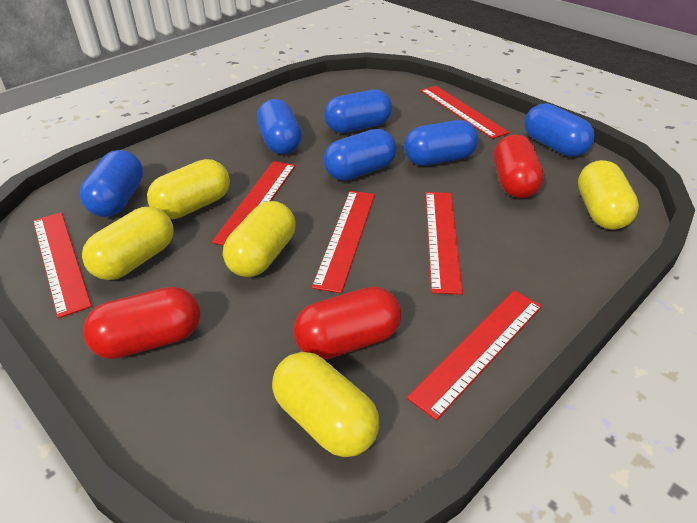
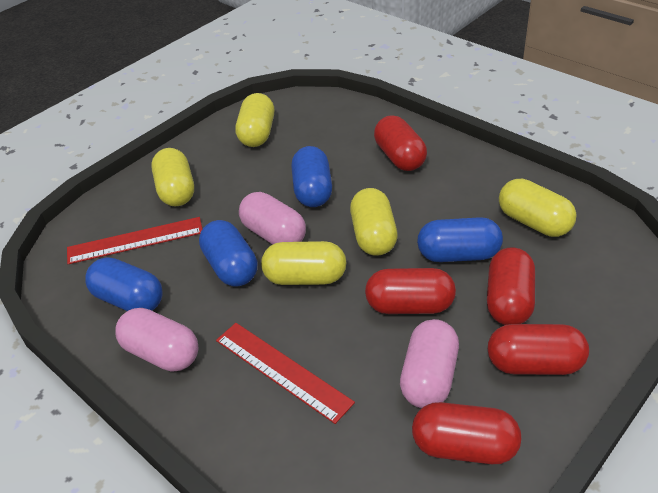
blue capsule: [80,150,143,217] [257,99,302,154] [324,89,392,133] [324,129,397,181] [404,120,478,166] [525,103,595,157] = 6 -> [85,257,163,311] [199,220,257,287] [291,146,332,207] [417,217,503,262] = 4
pink capsule: none = 0 -> [115,308,199,372] [239,192,306,245] [400,319,459,408] = 3
red capsule: [83,287,200,359] [293,286,401,359] [494,134,544,198] = 3 -> [365,268,456,314] [374,115,427,171] [412,402,521,464] [487,248,535,325] [488,324,589,375] = 5
red ruler: [33,212,92,319] [212,161,296,246] [312,191,375,293] [407,290,542,421] [420,86,509,139] [425,192,463,295] = 6 -> [67,217,202,264] [216,323,355,424] = 2

